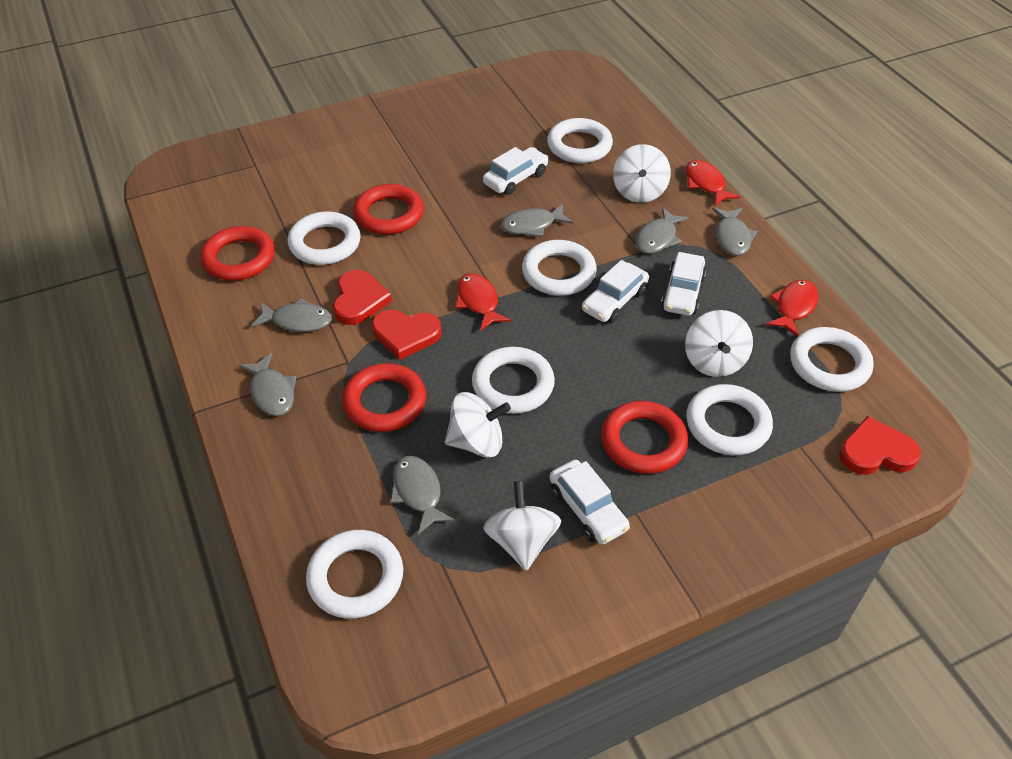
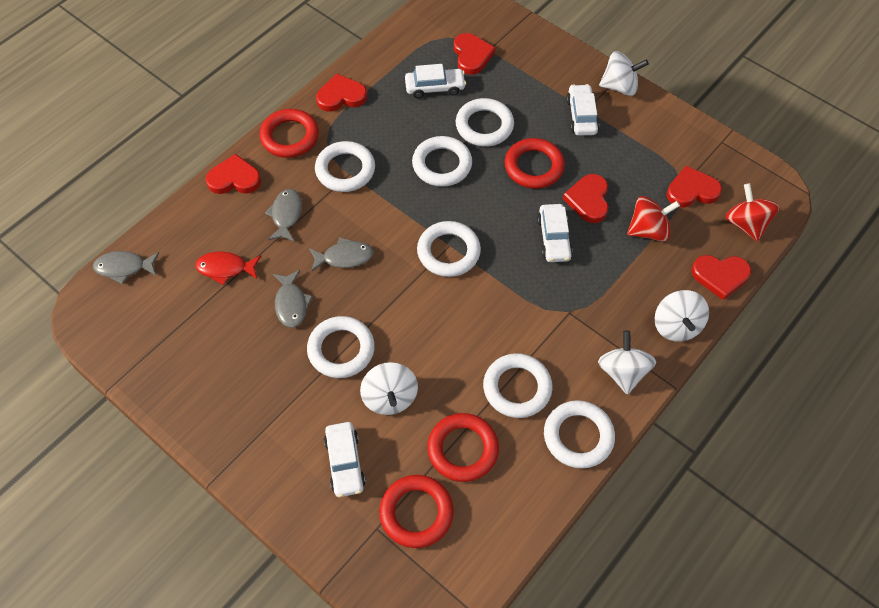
grey fish: [239,353,296,416] [251,298,332,332] [390,456,455,534] [501,204,573,237] [635,207,689,254] [712,208,757,256] = 6 -> [93,251,159,284] [265,189,302,242] [273,270,313,328] [309,237,374,272] = 4
red fish: [456,273,511,331] [686,160,740,206] [766,280,818,337] = 3 -> [195,251,261,285] = 1
red heart: [333,270,392,325] [372,310,441,360] [839,416,921,475] = 3 -> [206,154,261,194] [316,73,367,112] [454,33,495,75] [563,174,609,223] [666,166,722,207] [691,255,751,300] = 6
red spinning top: none = 0 -> [627,196,680,242] [725,183,779,242] = 2

